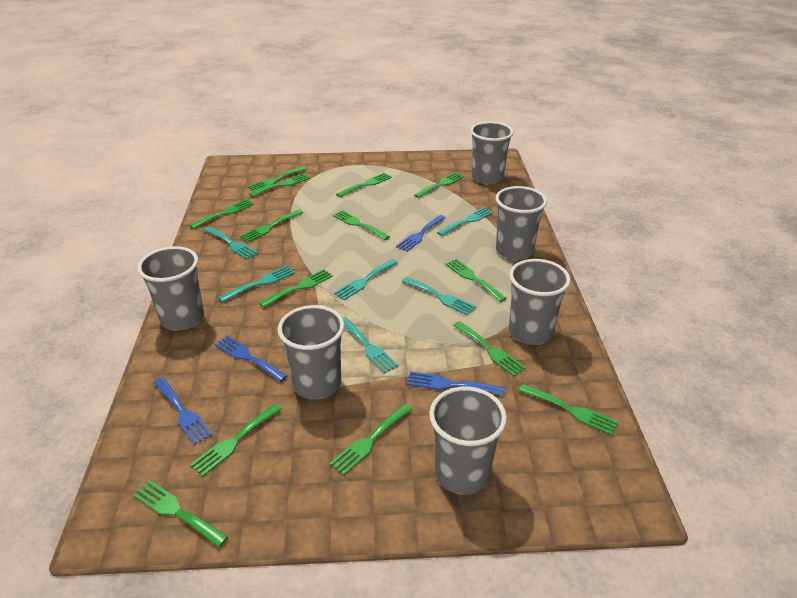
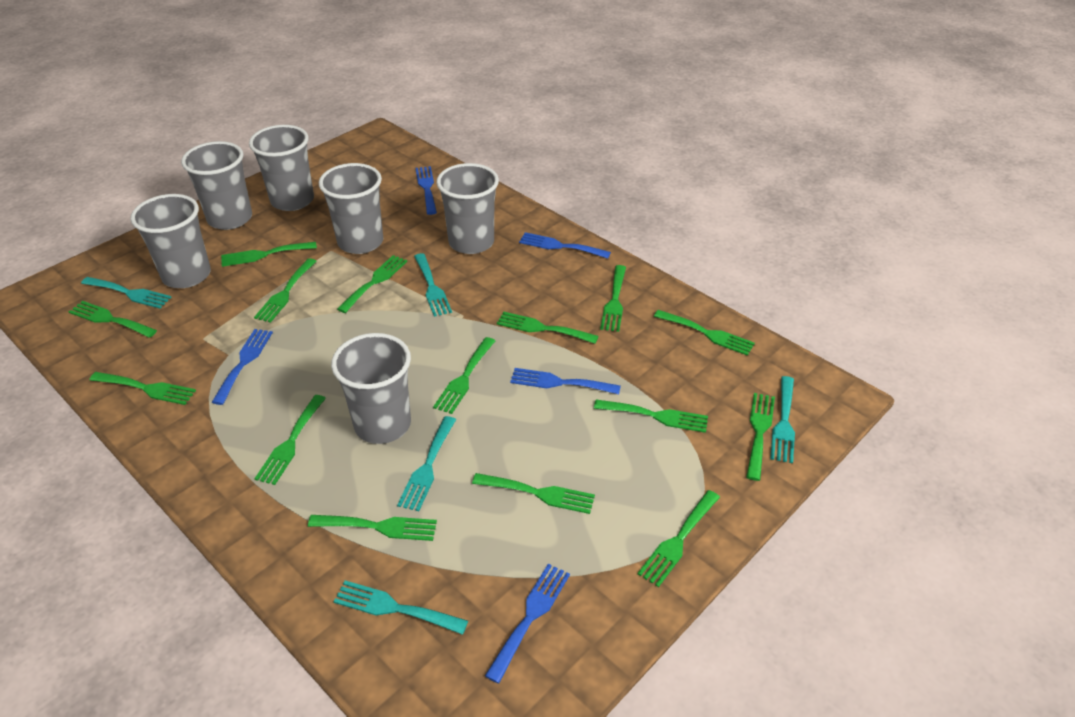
blue fork: [154,378,212,445] [214,335,287,382] [396,215,446,252] [407,371,505,396] = 4 -> [212,329,273,405] [415,166,437,215] [485,564,570,683] [510,368,621,394] [519,232,611,259] = 5
green fork: [133,480,228,547] [189,199,254,229] [190,404,282,476] [240,210,303,242] [248,167,307,191] [249,173,310,197] [259,269,333,308] [330,404,412,475] [333,210,390,240] [336,173,392,197] [414,172,464,198] [445,259,507,302] [453,321,526,376] [519,384,619,436] = 14 -> [69,301,157,338] [89,372,196,405] [221,242,317,267] [254,258,317,323] [254,395,326,485] [308,515,437,541] [337,255,407,313] [433,337,495,414] [472,473,595,514] [497,312,599,344] [594,400,708,433] [600,265,626,332] [638,490,720,587] [654,310,755,356] [746,393,775,481] = 15
turquoise fork: [204,226,259,260] [218,266,295,302] [334,259,398,300] [342,317,398,373] [402,277,476,315] [437,207,493,236] = 6 -> [81,277,172,309] [333,580,468,635] [397,416,456,511] [414,253,452,317] [770,376,795,463] = 5

